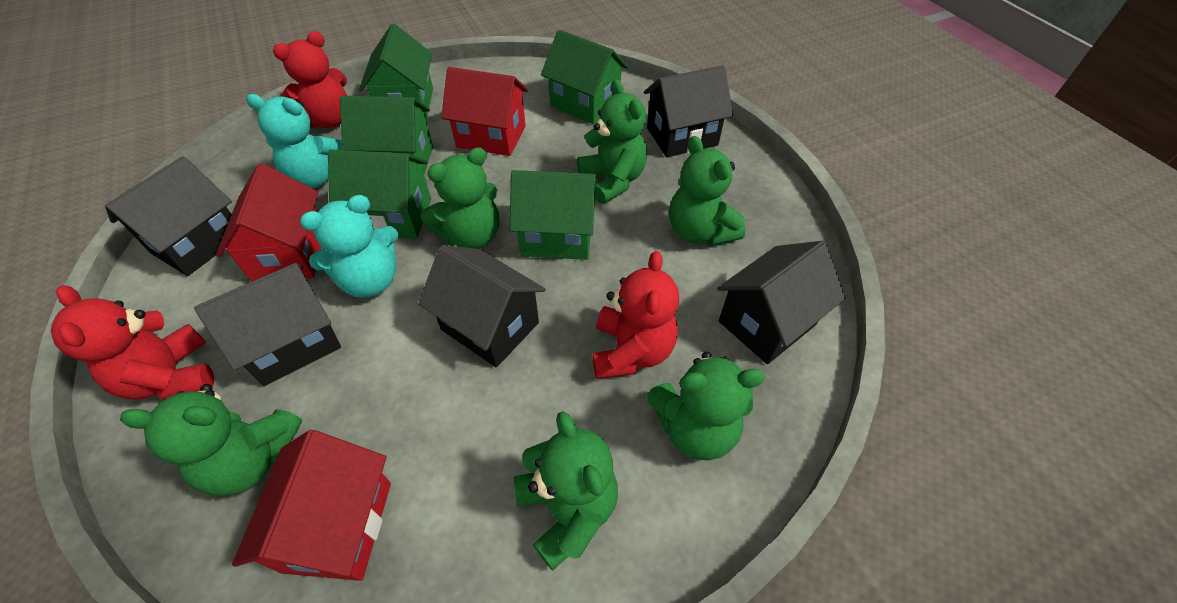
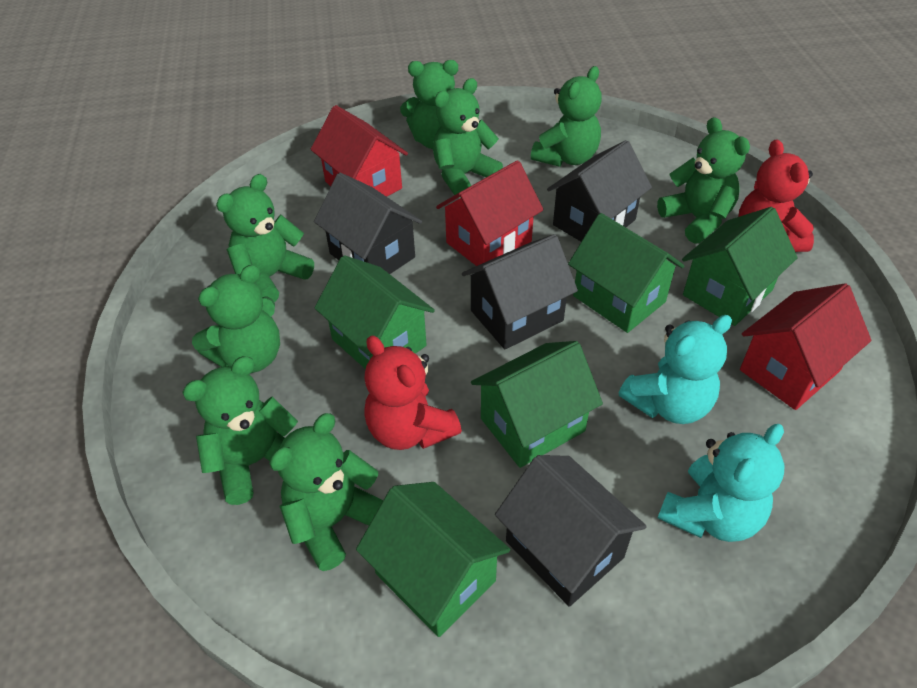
black house: [105,156,232,276] [194,263,341,386] [418,245,546,367] [644,65,733,157] [717,241,845,364] = 5 -> [314,173,422,274] [462,234,578,349] [495,455,647,607] [547,140,652,242] = 4
green teddy bear: [120,384,302,496] [421,147,499,249] [514,411,618,570] [577,79,647,204] [647,351,765,460] [669,136,745,246] = 6 -> [182,356,298,505] [192,265,280,373] [216,174,314,303] [269,413,383,571] [400,60,458,149] [433,78,503,198] [531,66,602,167] [657,117,750,244] = 8
red teddy bear: [51,285,214,400] [273,31,347,128] [592,251,679,379] = 3 -> [364,335,462,450] [738,139,814,252] = 2

